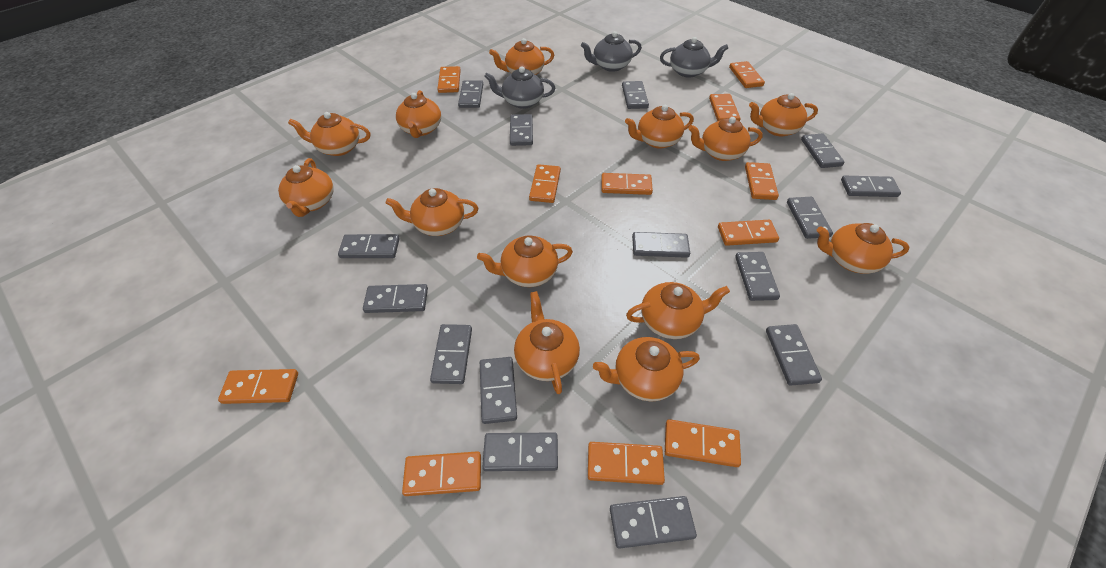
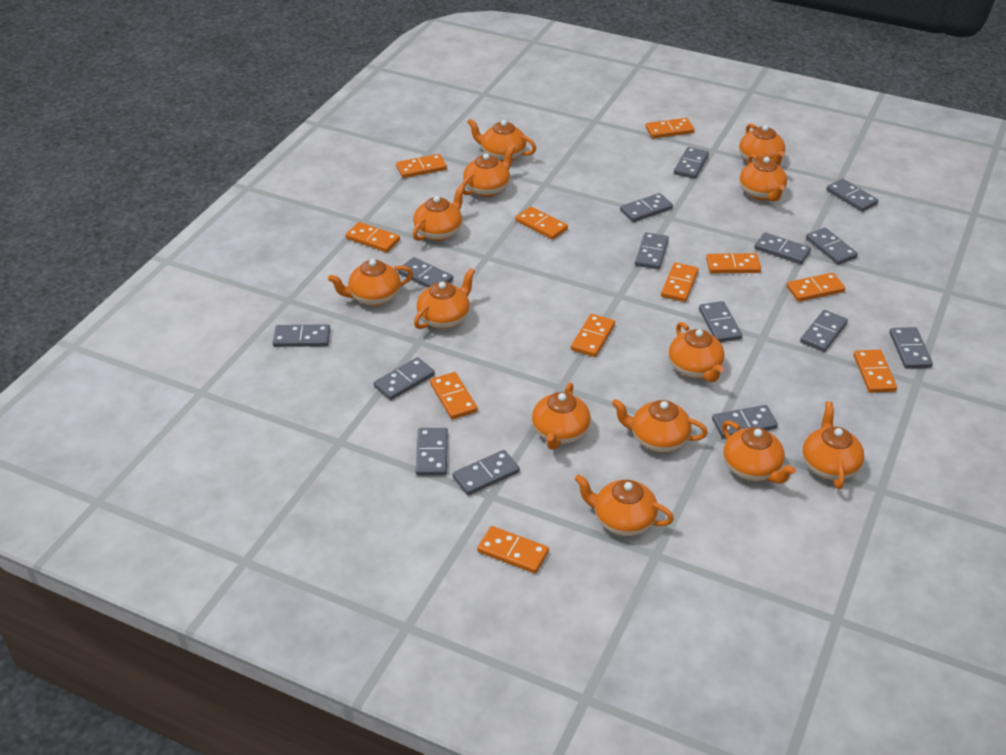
grey teapot: [484,67,555,109] [581,31,642,72] [660,37,728,78] = 3 -> none = 0

